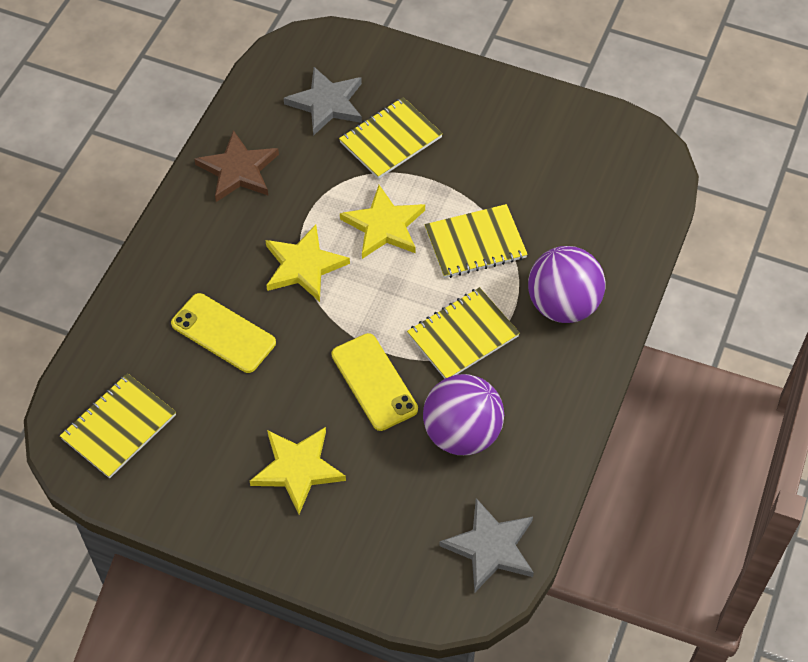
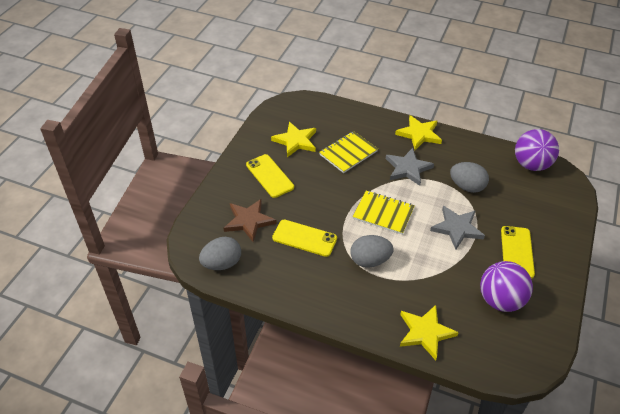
grey egg: none = 0 -> [199,237,241,270] [351,235,393,268] [450,162,489,193] = 3
yellow notebook: [60,373,176,478] [339,97,443,179] [407,287,520,379] [424,204,528,278] = 4 -> [319,131,378,173] [353,191,415,235] = 2
yellow phone: [171,293,276,373] [332,333,418,431] = 2 -> [246,154,294,198] [272,220,337,257] [501,226,535,279] = 3

